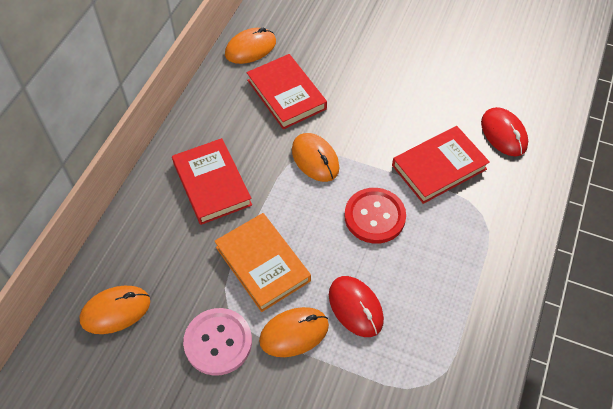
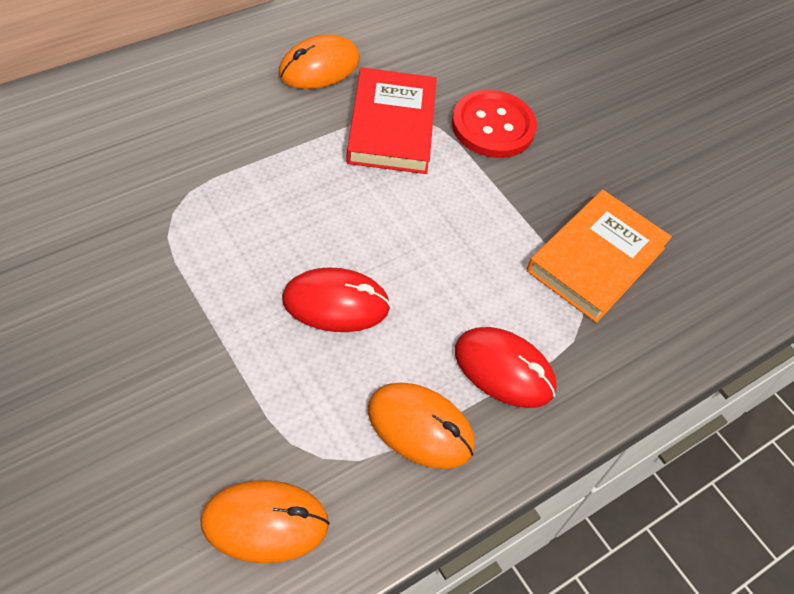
orange mouse: [80,286,150,334] [225,28,276,64] [259,307,329,357] [292,133,339,182] = 4 -> [200,480,330,563] [279,35,360,89] [368,383,475,469] = 3
pink button: [183,308,252,376] = 1 -> none = 0
red book: [172,138,252,225] [247,54,327,129] [392,126,490,204] = 3 -> [346,67,437,174] = 1

